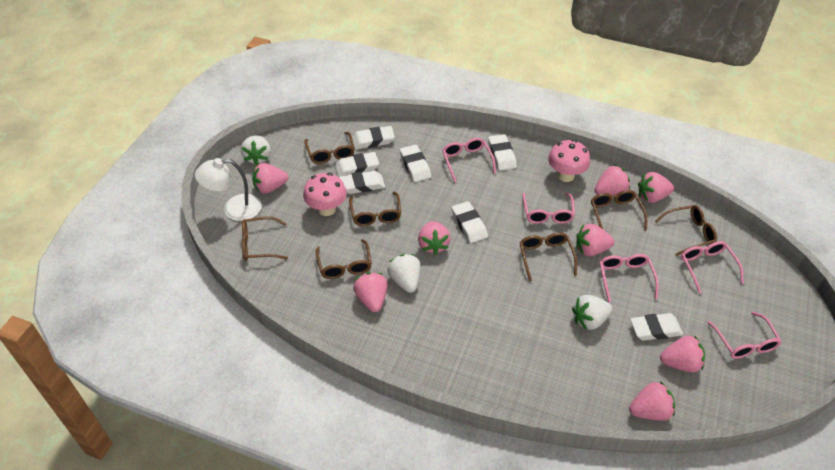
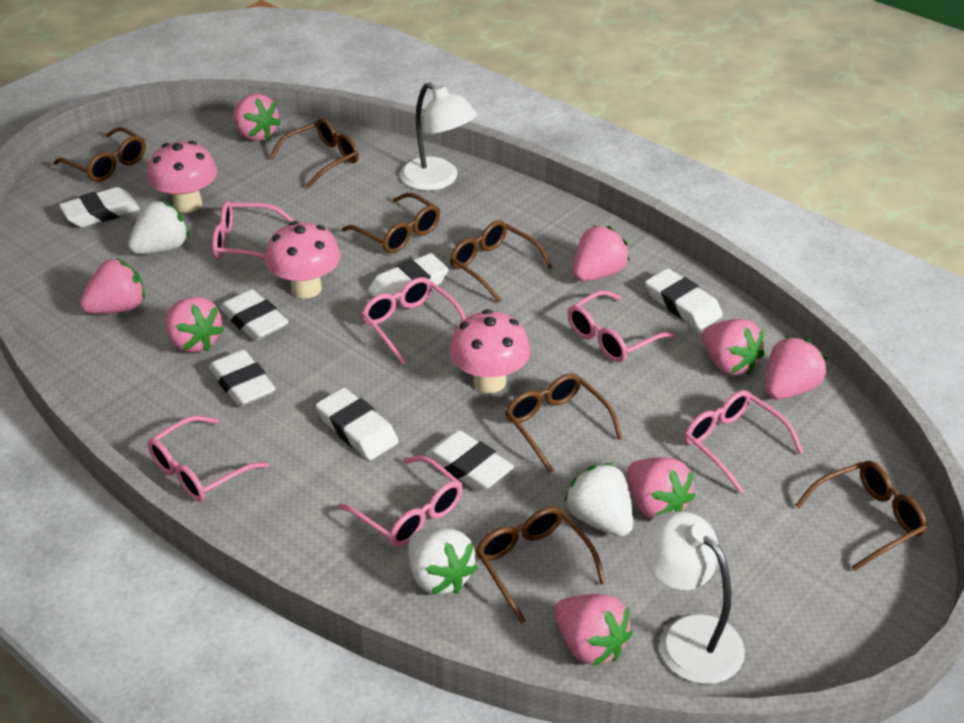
pink glasses: [442,138,496,182] [522,193,575,224] [600,254,659,303] [681,241,744,294] [707,312,782,359] = 5 -> [147,415,270,502] [212,201,295,259] [338,455,463,547] [362,277,466,365] [567,290,675,362] [684,390,803,494] = 6
pink mushroom: [303,173,347,216] [548,140,590,182] = 2 -> [147,141,217,213] [265,221,340,298] [449,309,531,393] = 3
white lamp: [195,158,261,221] = 1 -> [400,82,477,191] [641,512,745,684] = 2

